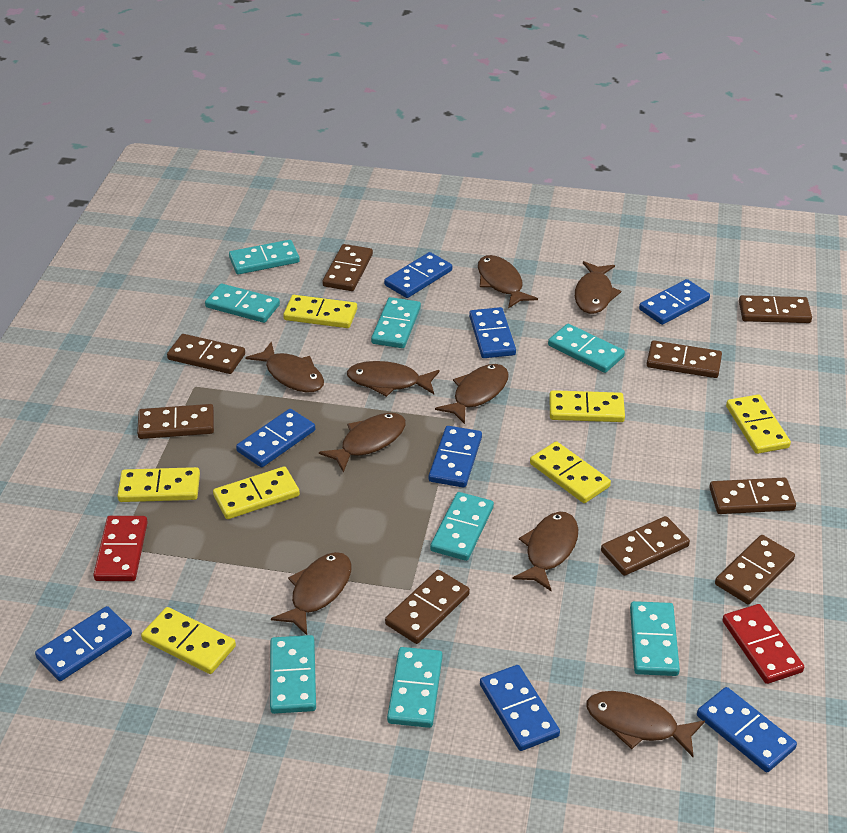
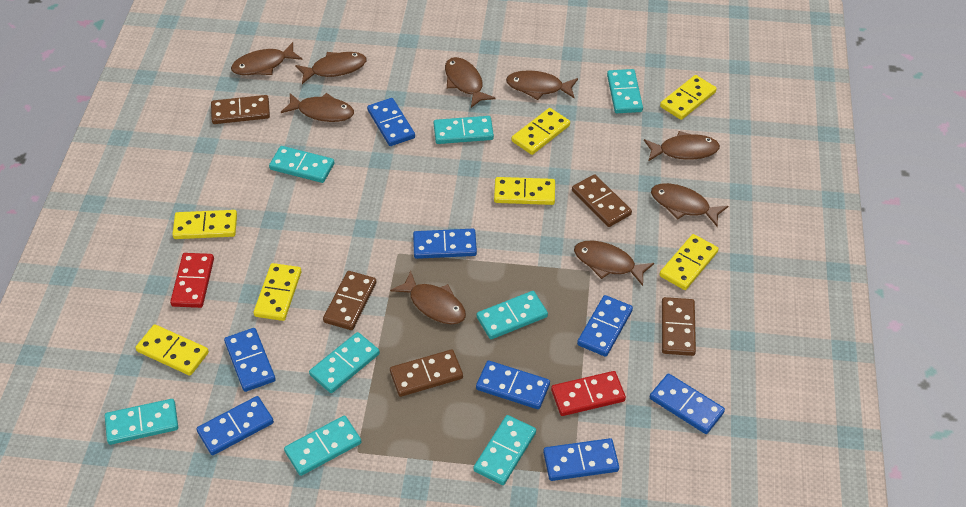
brown domino: [137,404,214,439] [167,334,245,374] [322,244,373,291] [385,570,470,644] [601,516,690,576] [647,341,722,378] [709,478,796,514] [715,535,795,604] [739,295,812,323] = 9 -> [211,95,270,124] [323,271,377,330] [390,350,463,397] [572,174,632,227] [662,297,696,356] = 5

